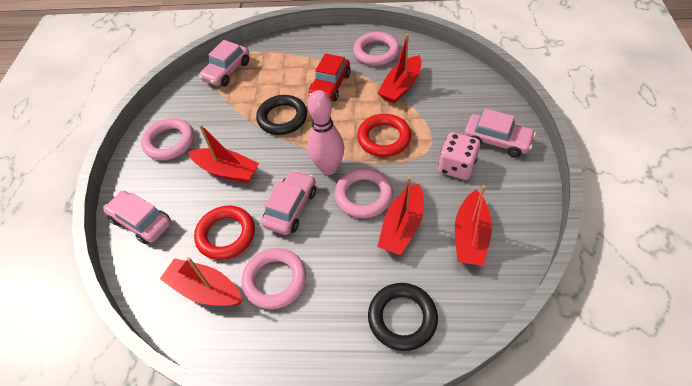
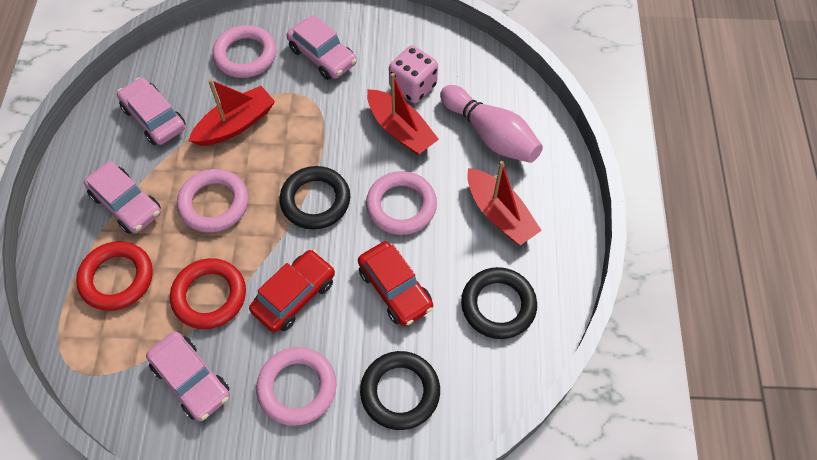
black ring: [256,95,307,135] [368,283,438,351] = 2 -> [279,166,350,230] [360,351,440,430] [461,267,537,339] = 3
red boat: [160,257,243,306] [188,124,259,183] [377,176,424,255] [378,34,421,104] [455,185,492,266] = 5 -> [188,79,275,146] [367,73,439,155] [467,161,542,245] = 3
red car: [308,53,351,102] = 1 -> [249,250,335,332] [358,241,433,326] = 2

